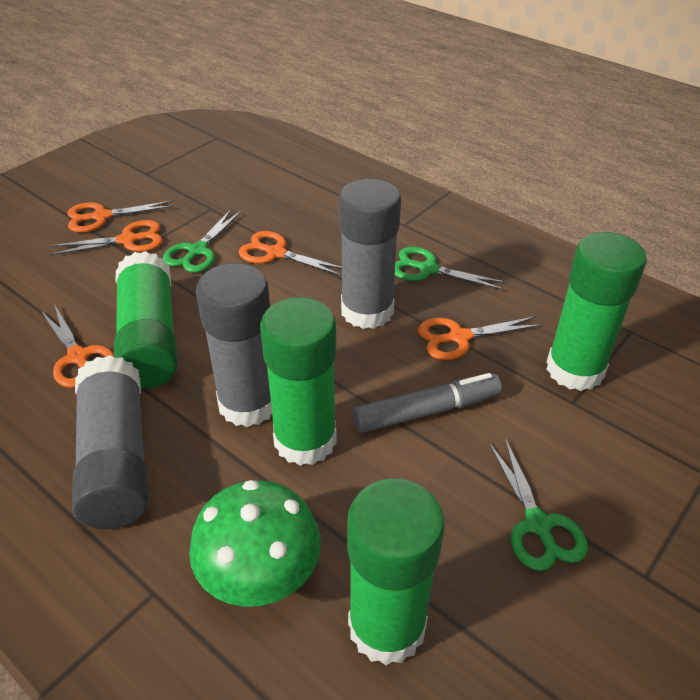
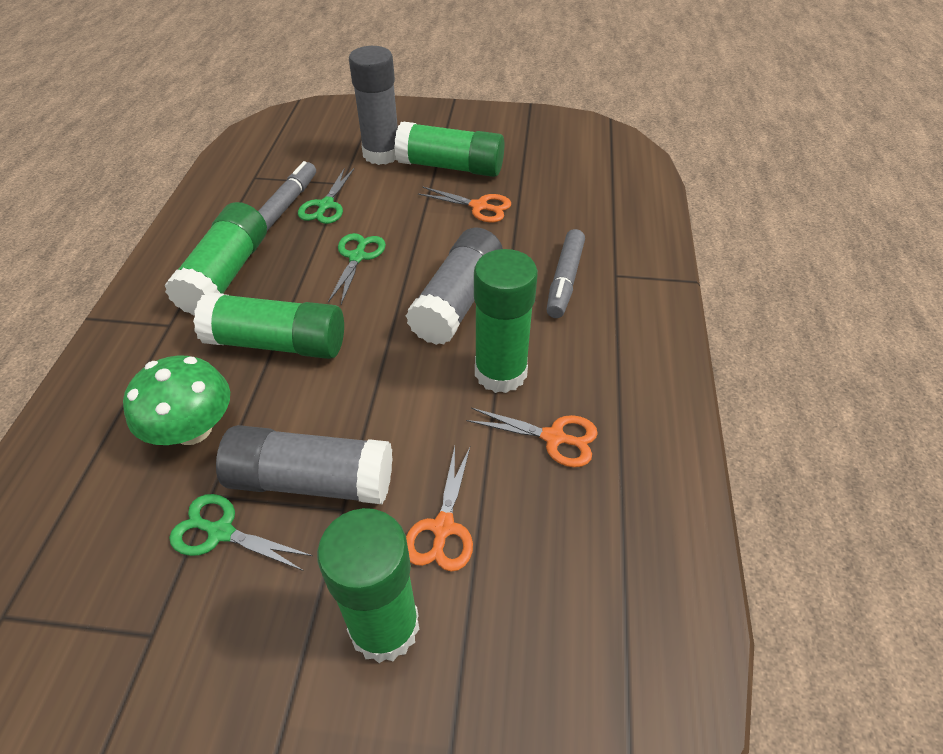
green glue stick: [114,251,178,388] [260,297,337,466] [347,478,445,665] [546,232,646,391] = 4 -> [164,202,267,315] [193,292,344,359] [317,508,419,663] [394,121,504,177] [474,249,538,393] = 5
grey marker: [352,373,502,433] = 1 -> [258,161,316,231] [546,229,585,318] = 2
orange scissors: [41,304,114,388] [50,220,163,256] [67,200,174,232] [239,231,342,276] [418,316,543,360] = 5 -> [406,446,473,572] [418,186,511,222] [466,408,598,467] = 3

